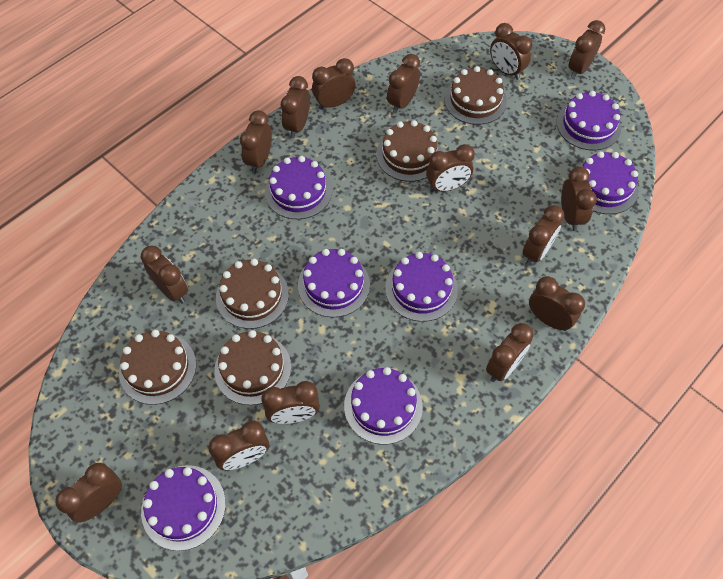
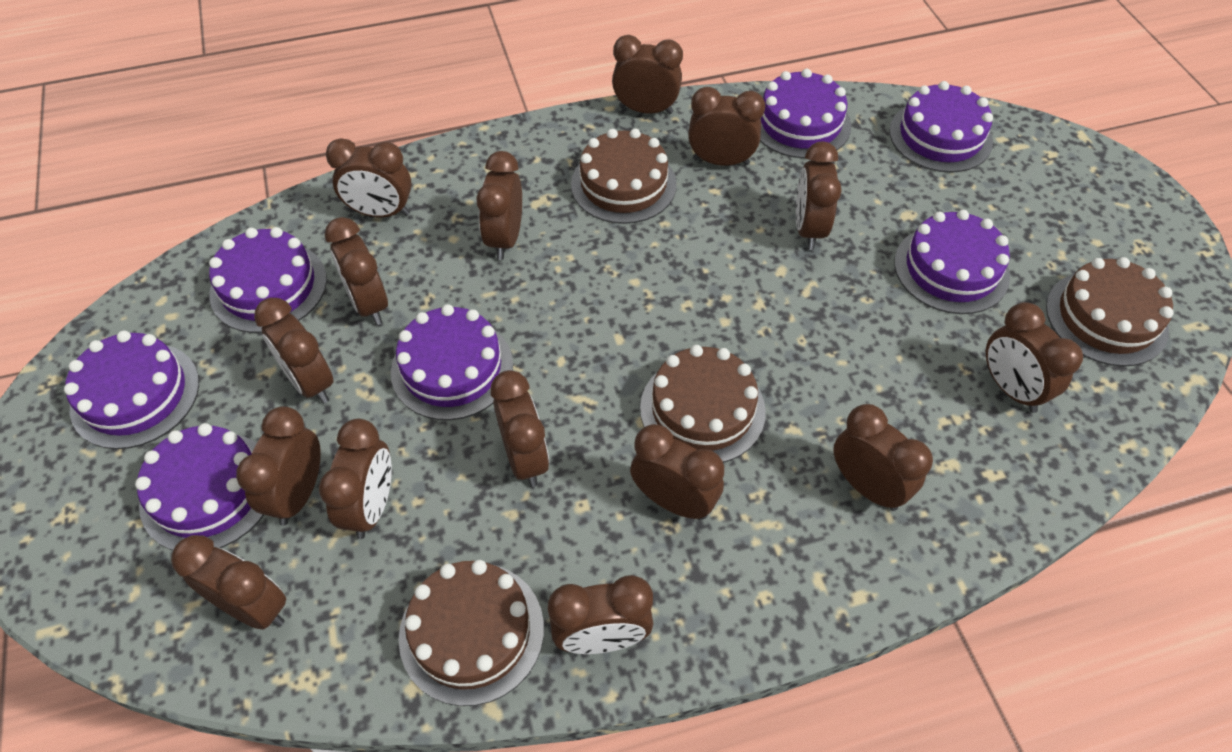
brown cake: [119,330,196,405] [214,330,291,405] [216,259,289,329] [376,120,441,182] [444,66,507,125] = 5 -> [399,560,544,706] [571,129,677,224] [640,345,766,463] [1046,257,1174,367] = 4

